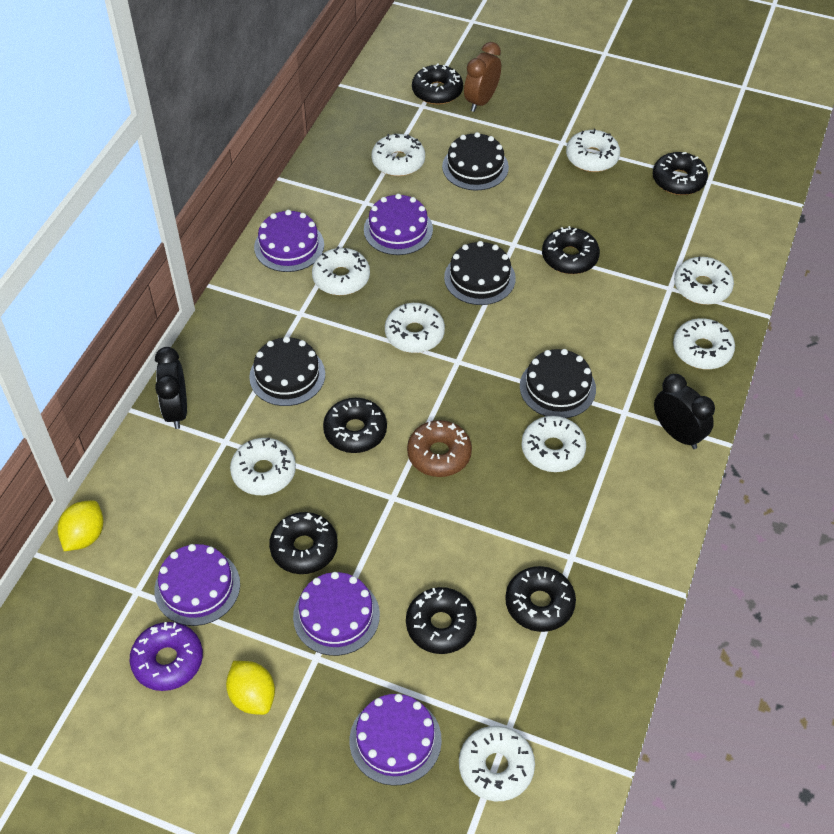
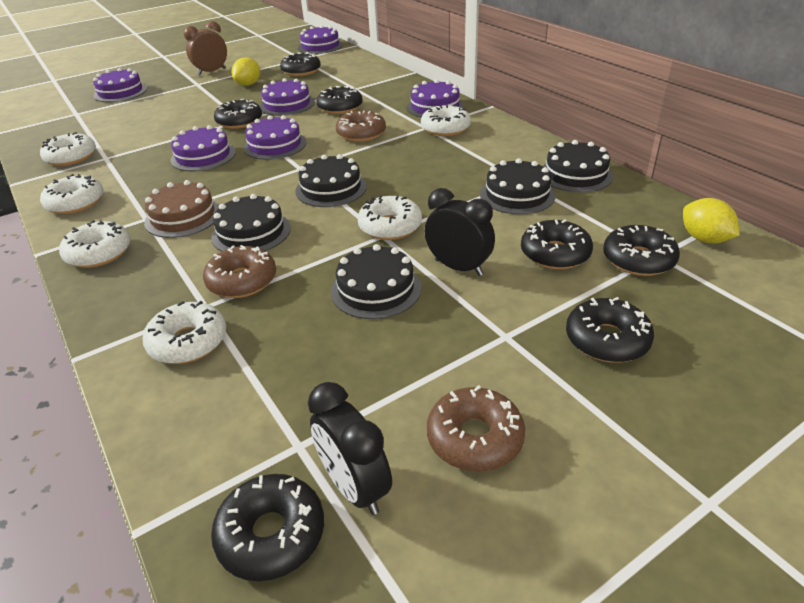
black cake: [249,336,325,406] [442,132,509,191] [444,241,516,305] [520,349,596,418] = 4 -> [211,194,291,252] [295,154,367,207] [331,244,421,319] [480,158,556,215] [543,140,613,192] = 5
brown cake: none = 0 -> [144,180,219,238] = 1
brown donut: [407,420,472,477] = 1 -> [203,245,276,298] [336,110,386,142] [427,385,525,472] = 3
purple cake: [154,544,240,626] [254,210,324,272] [293,572,380,656] [350,694,442,786] [364,194,433,255] = 5 -> [93,68,147,102] [170,125,236,171] [243,115,306,160] [260,78,315,116] [298,25,343,54] [407,79,464,117] = 6
purple donut: [130,622,203,691] = 1 -> none = 0
white donut: [230,437,296,495] [312,247,370,295] [371,133,425,176] [385,303,445,353] [459,726,535,801] [522,416,586,472] [566,129,620,172] [673,318,735,369] [674,257,734,305] = 9 -> [40,132,96,166] [40,174,104,214] [59,220,131,268] [143,301,226,364] [357,196,422,240] [421,105,471,136] = 6

